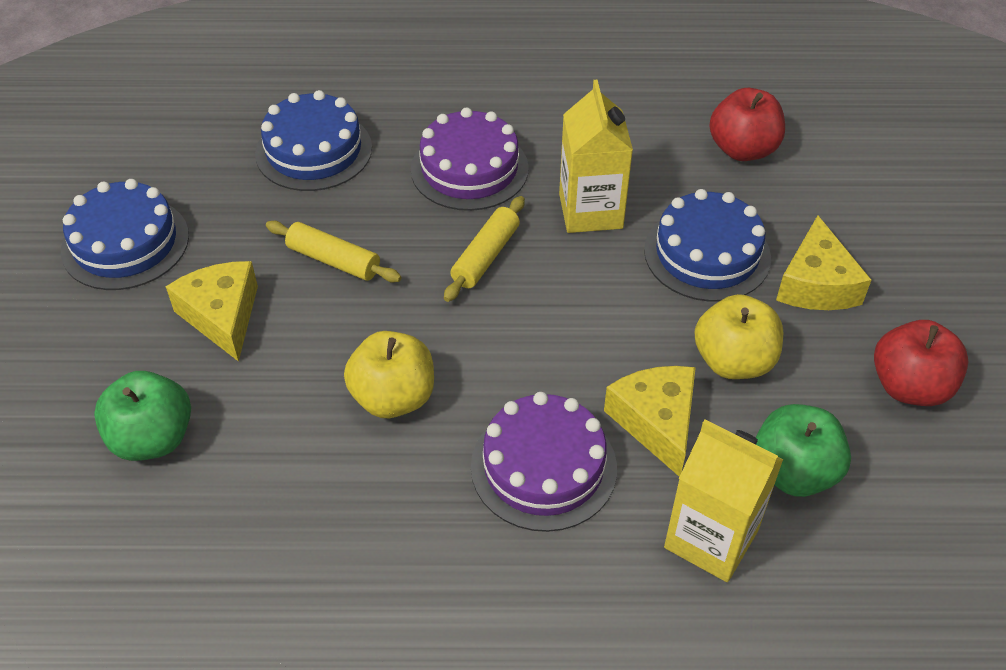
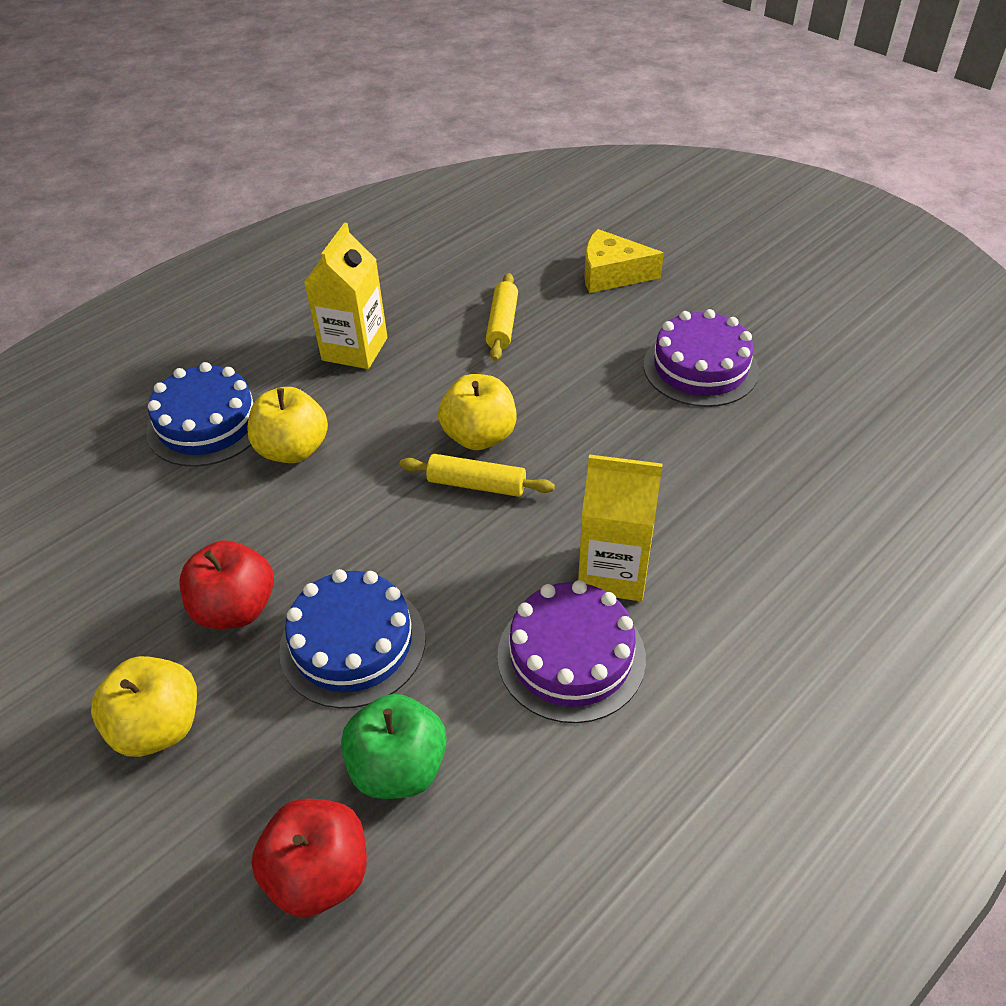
blue cake: [61,179,189,290] [255,90,372,191] [644,189,771,302] = 3 -> [146,362,259,467] [279,569,426,708] = 2
green apple: [94,371,191,461] [756,404,851,497] = 2 -> [341,694,447,799] = 1
yellow apple: [344,331,434,418] [694,294,783,379] = 2 -> [91,656,197,757] [247,387,328,463] [438,374,517,450] = 3
yellow cheese: [166,261,258,362] [604,366,696,477] [776,215,871,310] = 3 -> [584,229,664,293] = 1

